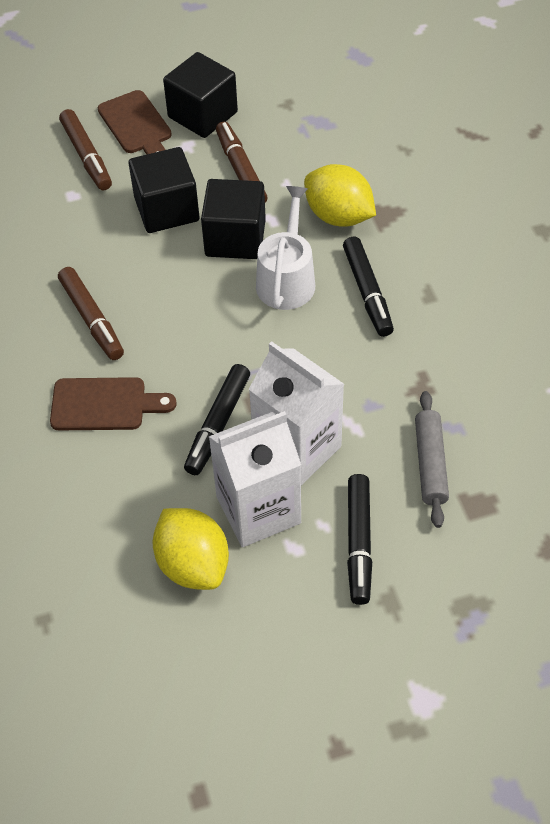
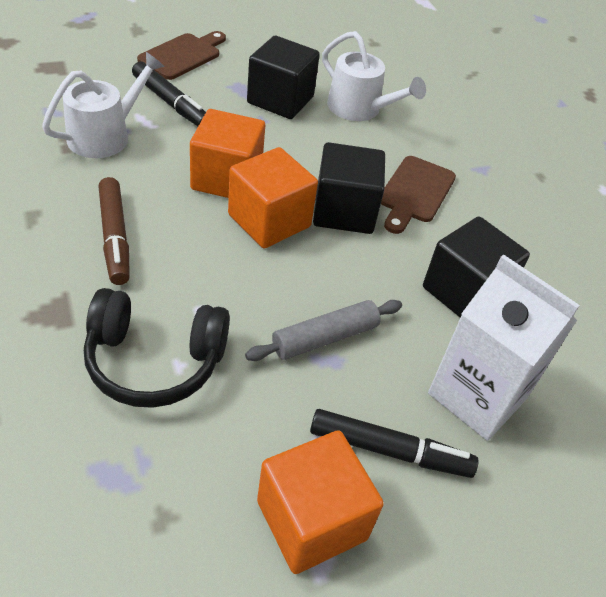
black headphones: none = 0 -> [84,288,230,408] = 1
black marker: [184,364,250,475] [343,236,394,337] [347,474,372,605] = 3 -> [132,61,206,126] [310,409,479,478] = 2
brown marker: [58,267,124,360] [59,109,112,190] [216,122,268,203] = 3 -> [98,177,130,285] = 1
orange cube: none = 0 -> [190,109,265,198] [228,147,318,248] [257,430,384,574] = 3
white carton: [209,411,301,547] [249,341,344,485] = 2 -> [428,254,580,441] = 1
white watering can: [256,186,315,310] = 1 -> [42,52,165,158] [322,31,426,121] = 2
yellow lemon: [153,508,229,590] [304,164,376,226] = 2 -> none = 0

